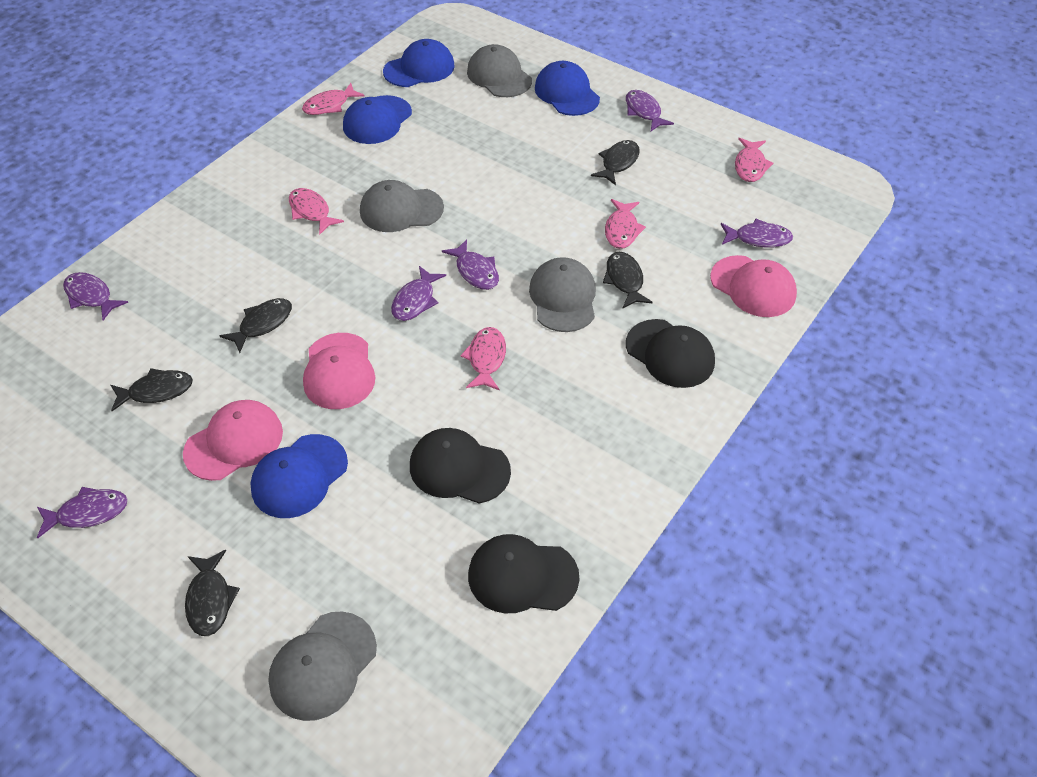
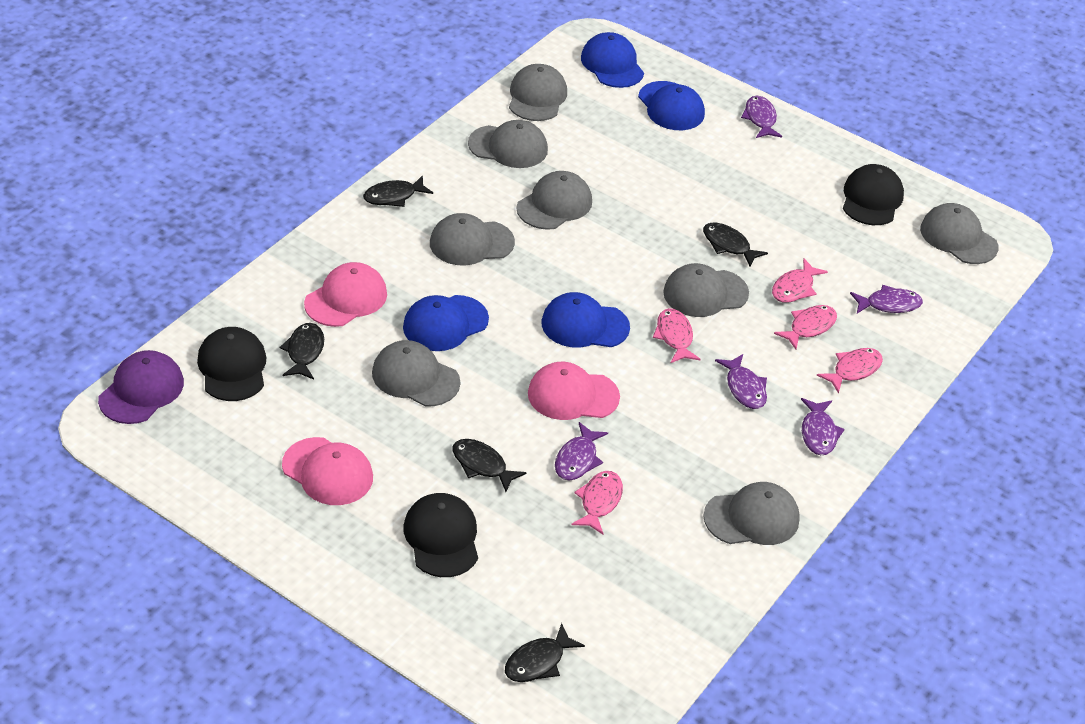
grey cap: [268,612,377,721] [360,180,444,232] [467,44,532,97] [529,257,596,332] = 4 -> [372,340,461,407] [430,213,515,265] [468,120,548,168] [509,64,567,121] [516,171,592,230] [663,263,749,317] [703,482,800,545] [920,203,998,264] = 8
purple cap: none = 0 -> [98,350,184,424] = 1
purple fish: [37,487,128,538] [63,272,128,320] [391,266,446,321] [442,239,499,290] [626,90,674,131] [721,219,793,248] = 6 -> [555,422,608,481] [715,354,767,409] [741,96,782,138] [801,398,845,455] [850,285,923,313] = 5

